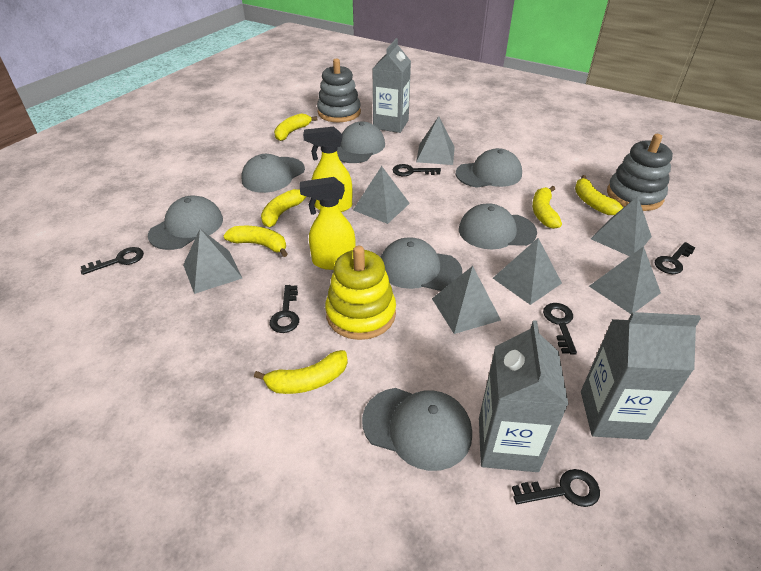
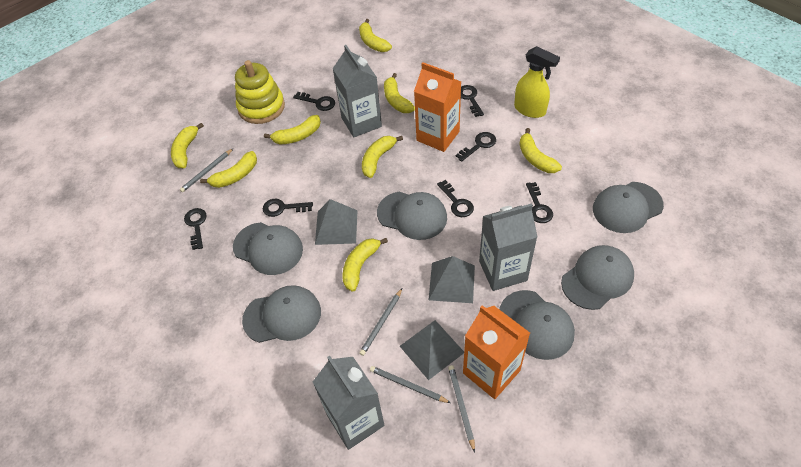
black key: [81,247,144,275] [269,285,299,333] [393,164,441,176] [512,469,600,507] [543,303,577,355] [655,242,696,274] = 6 -> [184,208,207,250] [263,199,313,217] [293,92,335,111] [437,180,474,217] [456,132,496,162] [461,85,484,117] [526,182,553,223] = 7
grey cap: [148,196,223,250] [241,154,305,193] [337,121,385,163] [362,388,472,471] [381,237,462,291] [456,148,522,188] [459,203,537,249] = 7 -> [233,222,303,275] [242,285,321,343] [377,192,447,240] [499,290,575,360] [561,245,634,310] [593,182,664,233] = 6
grey pencil: none = 0 -> [180,149,233,192] [359,288,402,356] [370,366,451,403] [448,365,475,453] = 4
grey pyramid: [183,229,242,294] [353,166,410,224] [416,116,455,165] [432,266,501,334] [493,238,562,305] [589,246,661,314] [591,196,652,256] = 7 -> [315,199,357,245] [400,320,464,380] [429,256,475,303] = 3
grey stacking toy: [317,58,361,122] [607,134,673,211] = 2 -> none = 0
orange carton: none = 0 -> [414,62,461,152] [463,305,530,399] = 2
yellow banana: [223,226,288,257] [254,350,348,394] [261,189,307,227] [274,113,318,141] [532,186,562,229] [575,175,623,215] = 6 -> [171,123,204,168] [200,151,257,188] [264,115,321,145] [343,238,388,292] [359,19,392,52] [362,136,403,178] [384,73,415,113] [519,128,562,173] = 8
yellow spray bottle: [300,177,356,270] [303,127,352,212] = 2 -> [514,46,560,118] = 1

